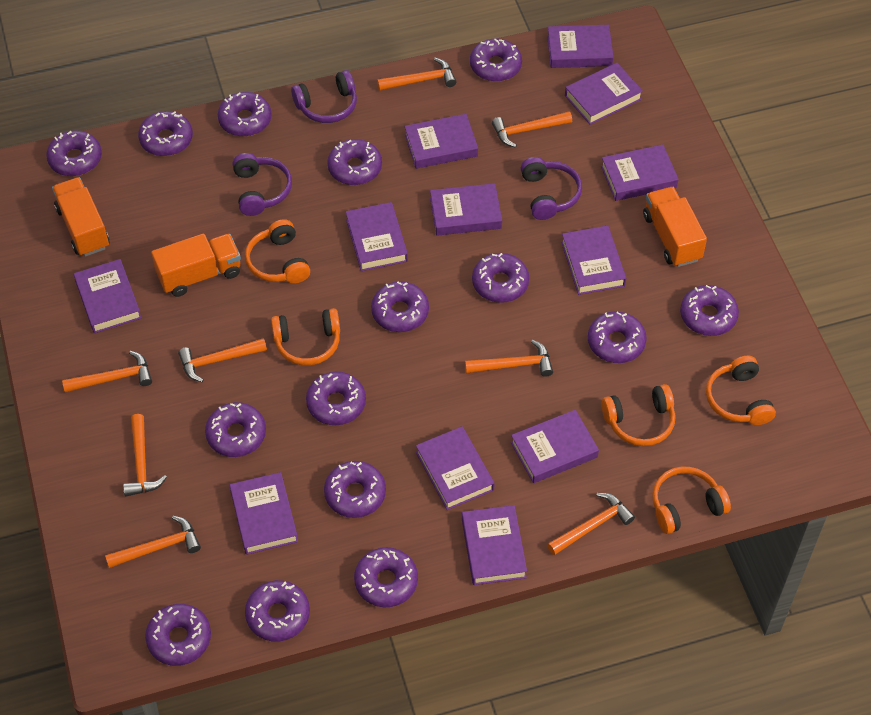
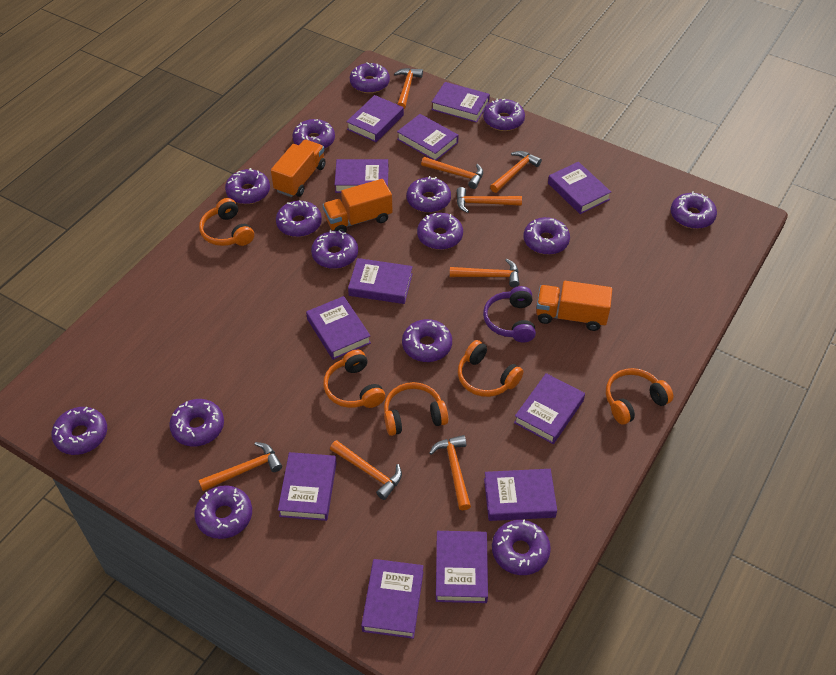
purple headphones: [233,153,292,216] [291,70,357,123] [521,157,582,220] = 3 -> [483,286,536,343] = 1

